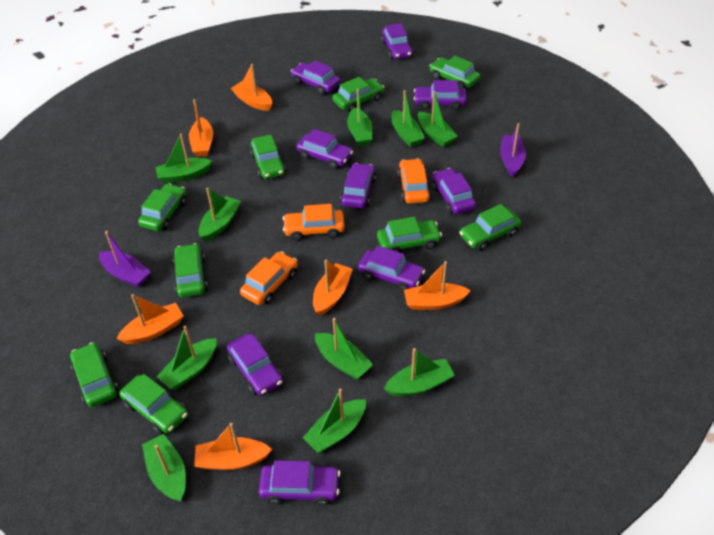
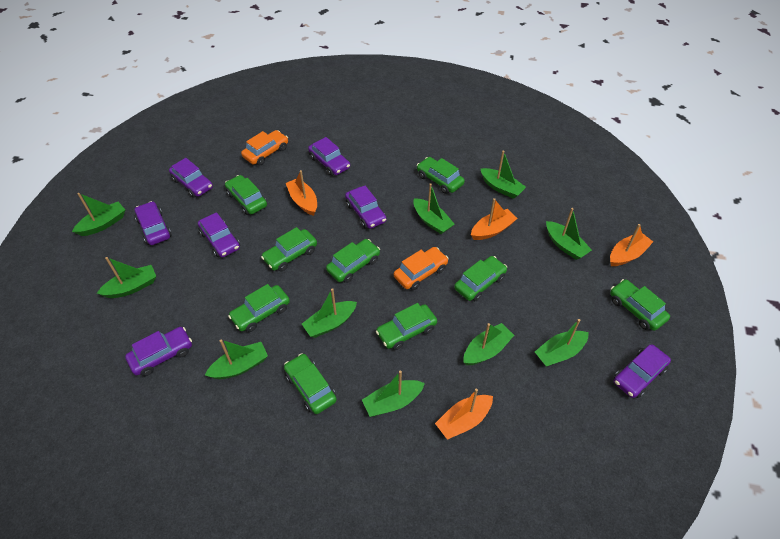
orange boat: [116,294,184,344] [189,99,213,157] [194,423,272,470] [231,64,272,111] [313,260,353,316] [404,261,471,310] = 6 -> [286,170,317,216] [435,389,493,440] [471,198,518,240] [610,224,653,266] = 4
orange car: [240,251,298,305] [283,204,345,241] [398,159,431,204] = 3 -> [241,130,288,165] [394,247,449,290] = 2
purple boat: [99,231,151,287] [500,123,526,177] = 2 -> none = 0
purple car: [227,334,283,396] [259,460,340,506] [291,61,340,95] [296,129,353,169] [340,163,376,208] [358,246,425,292] [381,23,413,60] [414,80,467,110] [432,168,476,214] = 9 -> [125,327,192,376] [135,201,172,245] [169,158,213,198] [198,212,240,257] [308,137,350,176] [345,186,387,229] [614,344,671,398] = 7

